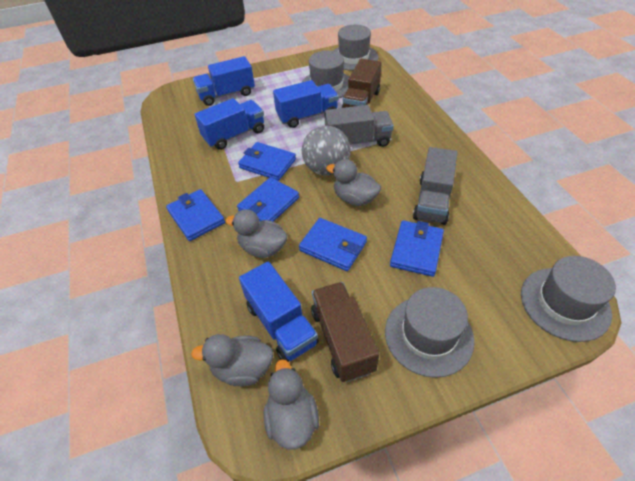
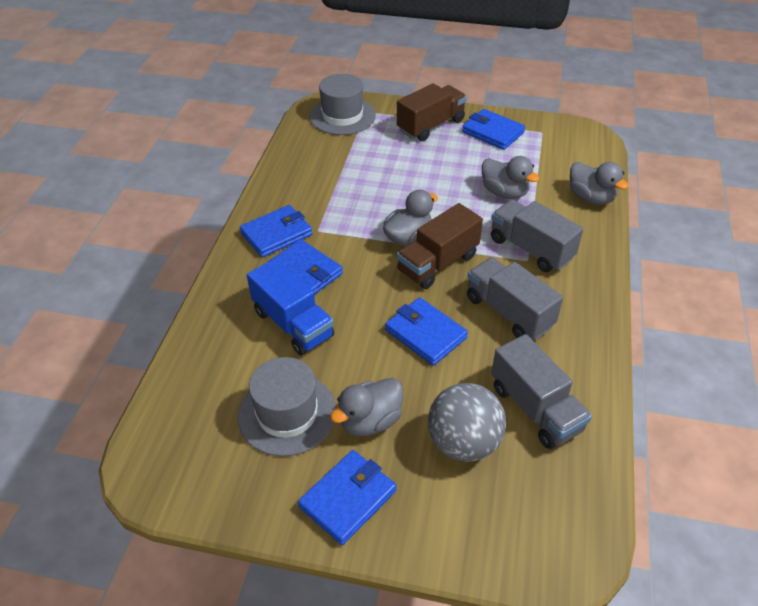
blue truck: [193,56,255,106] [195,98,264,150] [239,261,319,362] [273,80,339,128] = 4 -> [247,258,334,356] = 1
grey hat: [301,51,349,98] [333,25,379,71] [385,287,475,378] [521,256,616,342] = 4 -> [238,357,336,456] [309,74,376,135] = 2
grey truck: [325,105,394,147] [413,147,457,225] = 2 -> [467,257,563,340] [491,200,583,272] [491,334,592,449] = 3

